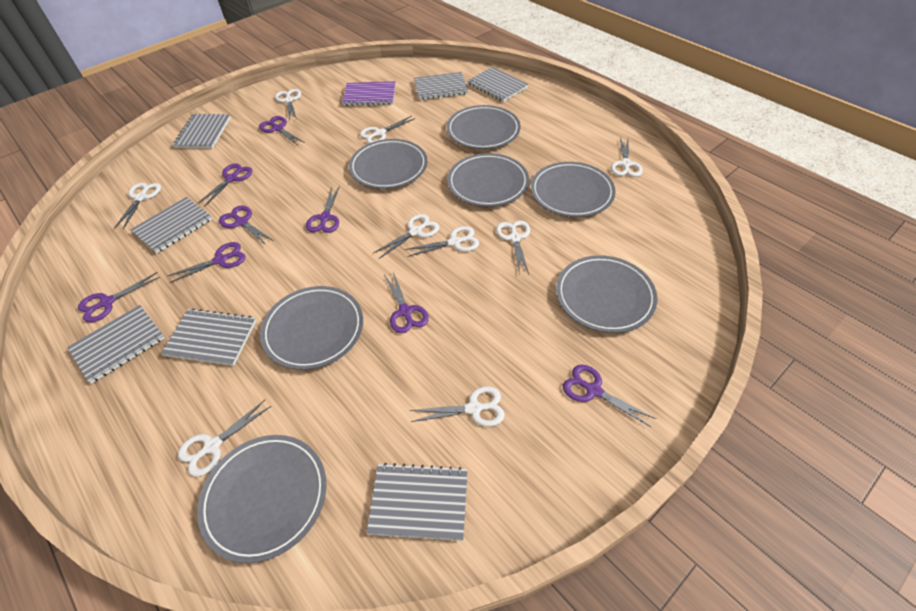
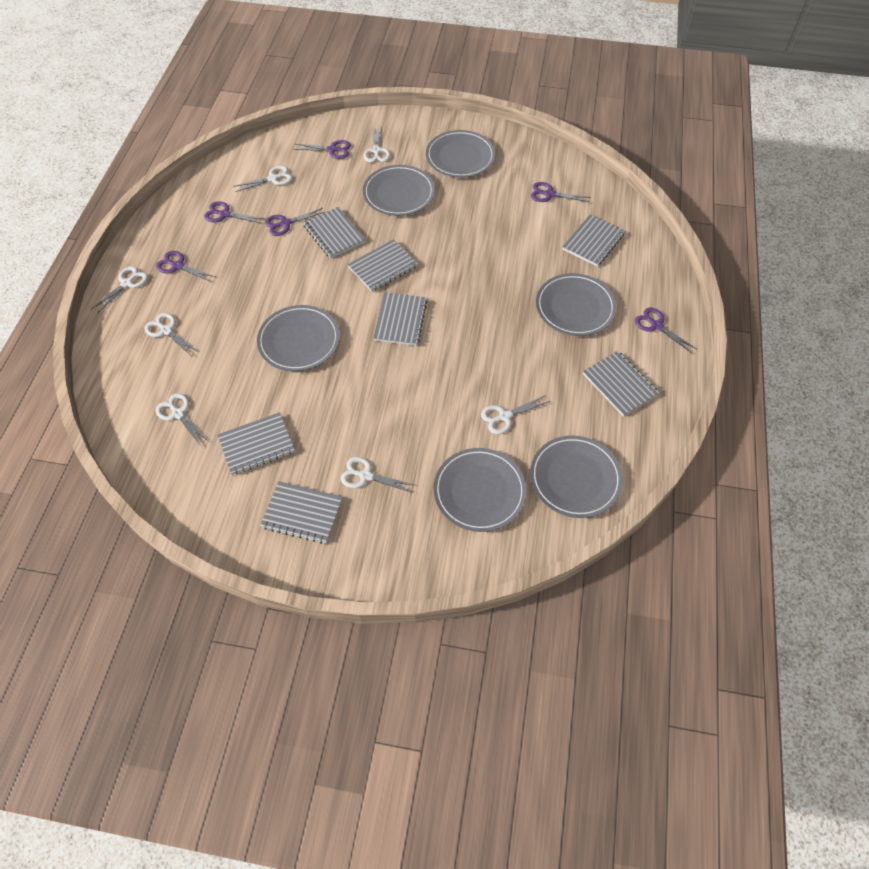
grey plate: [197,435,326,563] [260,286,363,370] [349,139,428,189] [447,105,521,149] [447,153,529,207] [531,162,616,217] [556,255,657,333] = 7 -> [257,305,340,371] [363,165,435,216] [426,130,496,178] [433,448,527,532] [530,436,623,518] [536,273,617,336] = 6
purple notebook: [342,81,395,106] = 1 -> none = 0
purple scissors: [78,272,160,322] [167,242,245,283] [197,163,252,207] [219,206,274,246] [259,116,305,145] [306,186,340,233] [384,272,429,333] [563,365,656,427] = 8 -> [156,251,215,282] [204,201,265,223] [265,208,325,236] [294,140,351,159] [531,182,591,202] [635,308,697,353] = 6
white scissors: [114,183,161,229] [178,400,271,477] [275,89,301,121] [360,116,416,144] [373,214,439,259] [405,226,479,257] [410,386,505,427] [496,220,530,275] [611,138,643,177] = 9 -> [92,266,148,314] [145,313,199,355] [156,393,209,446] [233,166,292,192] [341,457,415,493] [364,126,391,163] [481,395,550,434] = 7

